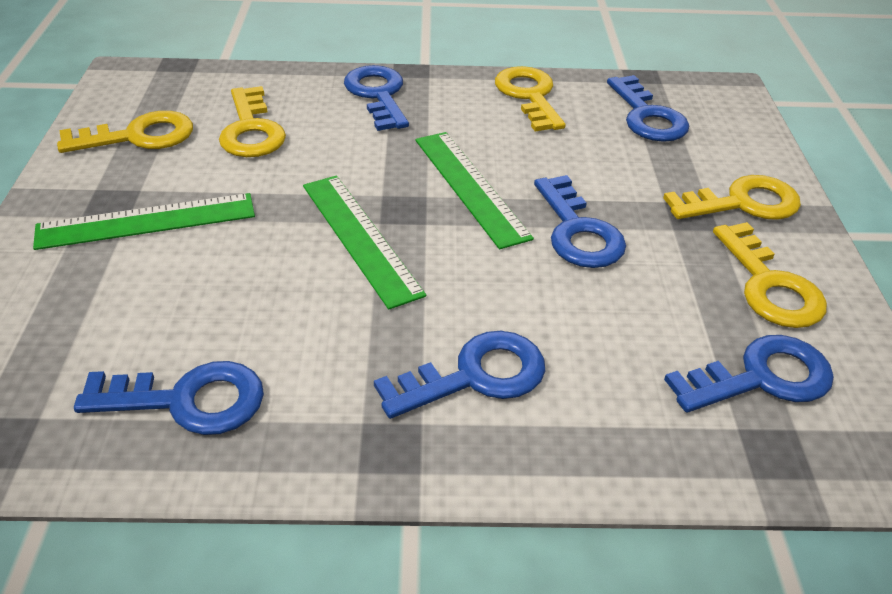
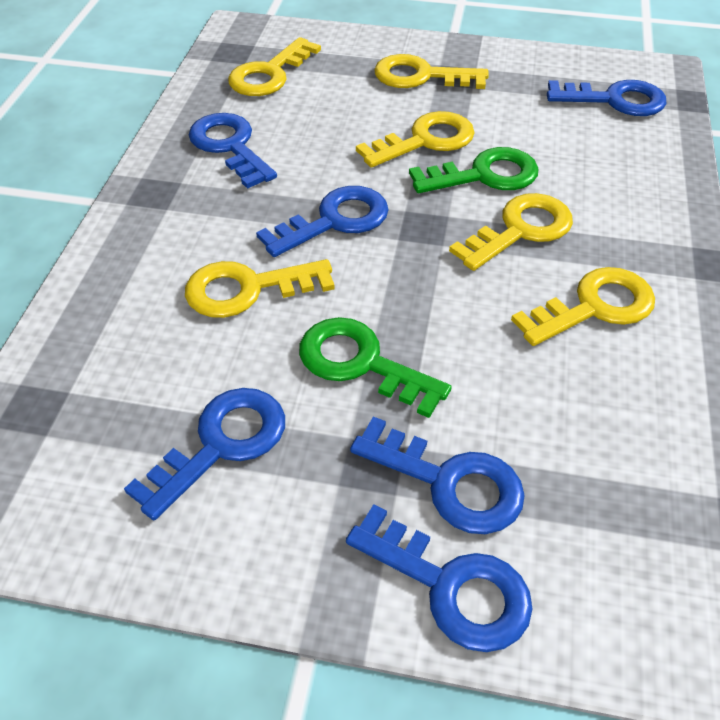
green key: none = 0 -> [299,317,452,418] [409,147,538,193] = 2
green ruler: [33,193,255,250] [303,176,426,310] [415,132,534,249] = 3 -> none = 0
yellow key: [57,111,193,153] [219,86,286,157] [495,66,566,131] [663,175,801,220] [713,222,827,328] = 5 -> [185,259,335,318] [228,37,321,96] [356,111,475,168] [374,54,489,89] [449,193,573,271] [511,267,655,346] = 6

